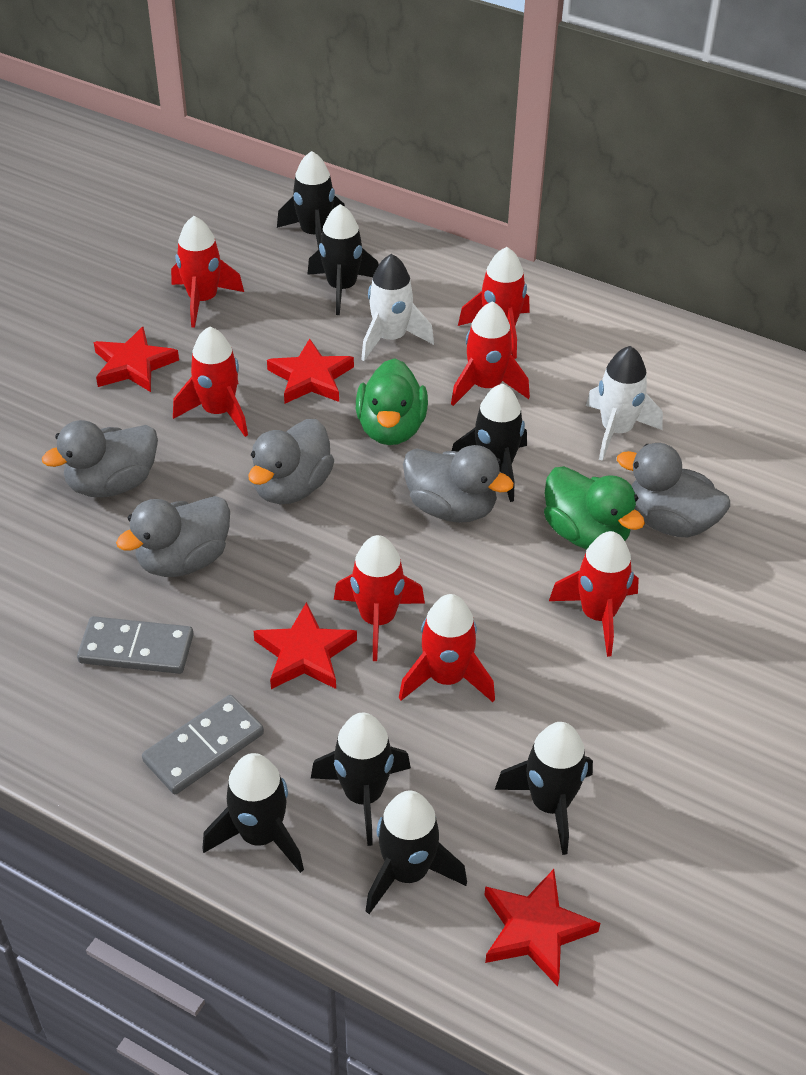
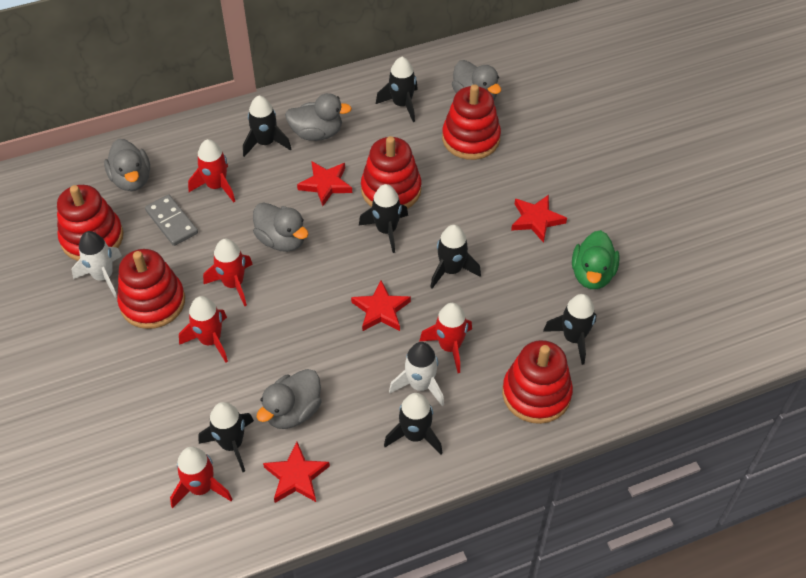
green duck: [356,358,428,445] [544,466,645,550] = 2 -> [572,230,620,289] = 1
grey domino: [77,616,194,674] [142,695,264,794] = 2 -> [145,194,198,246] = 1
red rocket: [171,216,244,328] [173,326,248,437] [334,535,425,661] [399,594,495,702] [451,301,530,406] [458,247,530,359] [549,531,639,657] = 7 -> [170,447,232,508] [179,296,228,362] [188,139,235,202] [203,239,253,307] [419,303,472,373] = 5
red stacking toy: none = 0 -> [57,185,123,261] [117,249,185,329] [361,136,421,209] [442,84,501,160] [502,340,573,424] = 5

